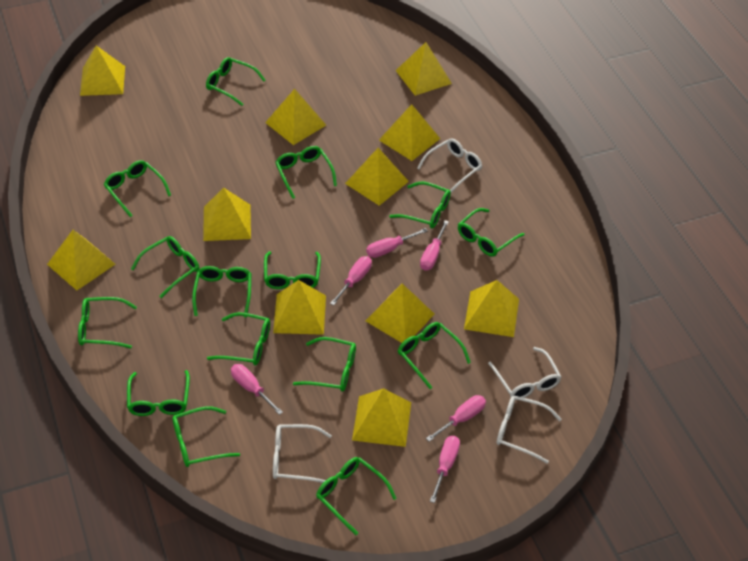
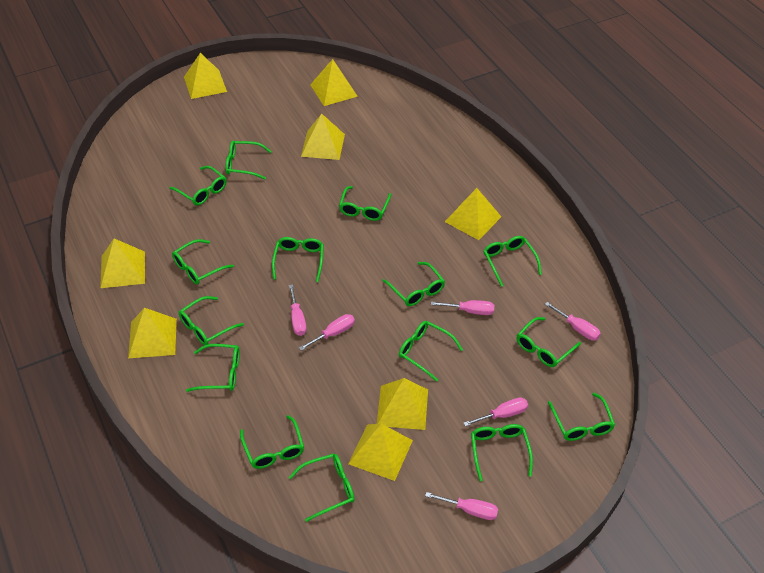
white glasses: [273,424,332,483] [417,139,482,192] [488,347,561,400] [496,395,562,464] = 4 -> none = 0
yellow pyramid: [47,230,115,290] [80,46,125,96] [203,188,251,241] [265,89,326,145] [273,280,326,335] [345,148,409,206] [352,388,411,447] [366,284,434,343] [379,104,440,161] [396,42,452,96] [464,280,519,337] = 11 -> [100,239,145,288] [128,308,177,358] [184,53,227,99] [301,114,345,160] [310,59,358,106] [348,424,413,481] [377,378,428,430] [445,188,502,240] = 8

